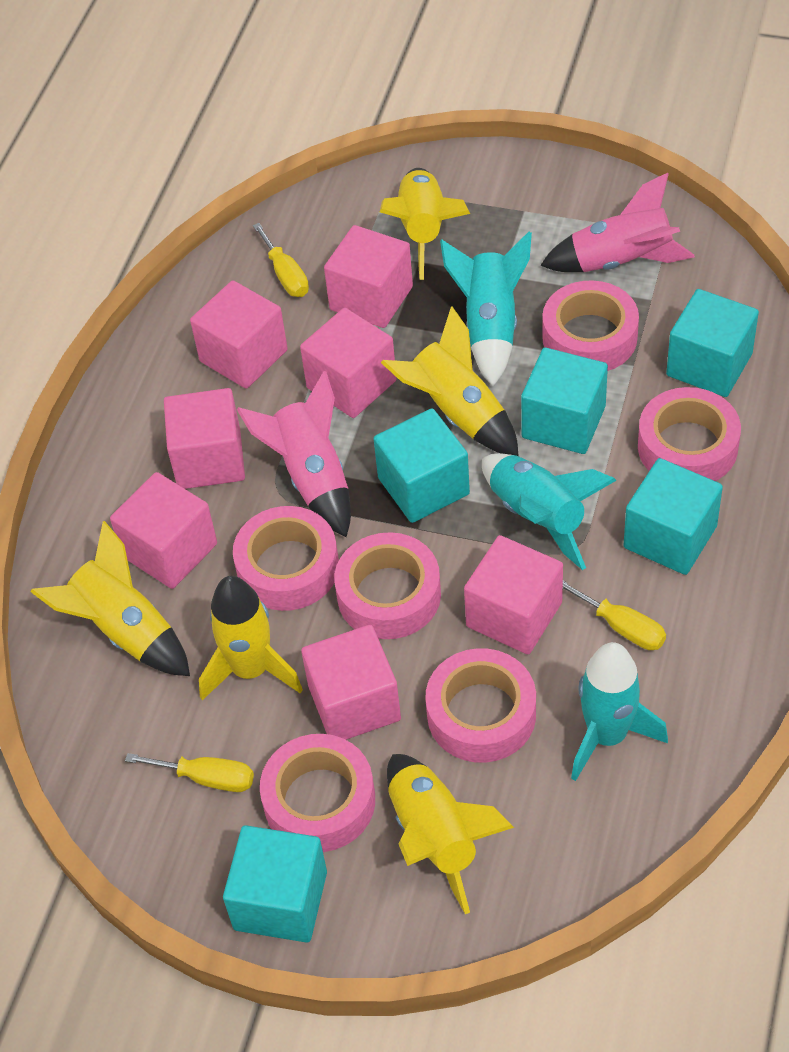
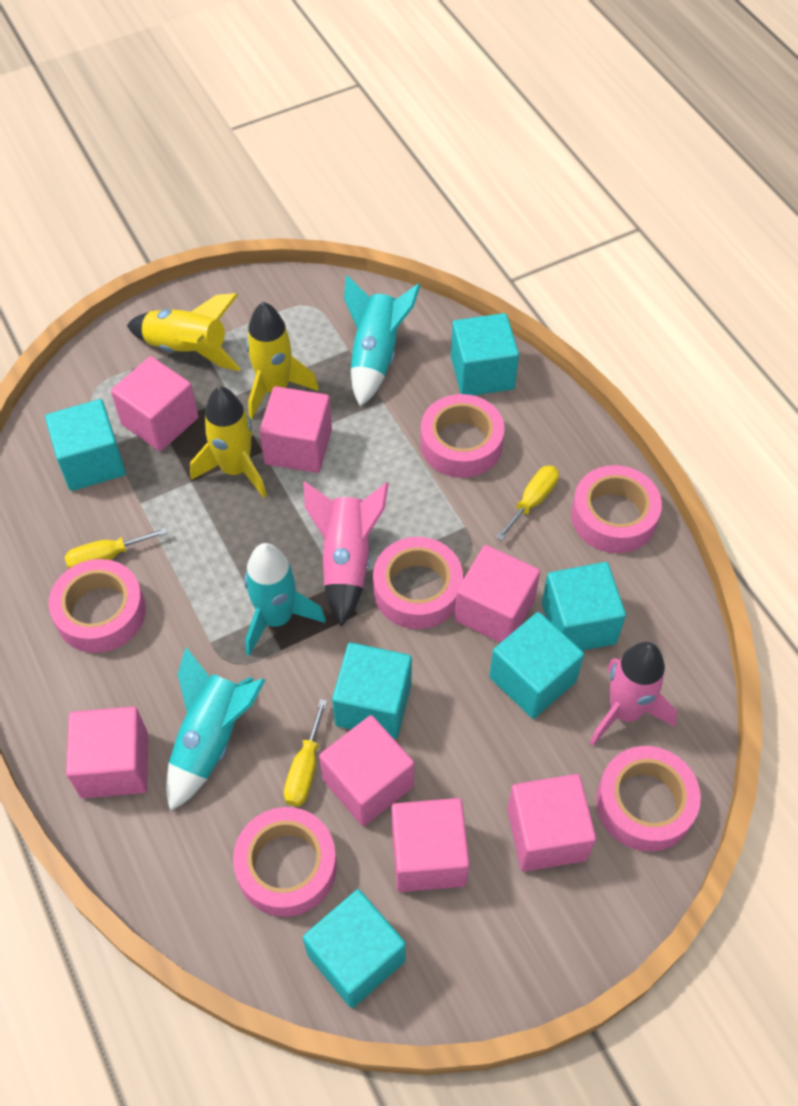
turquoise cube: [223,825,327,943] [374,408,470,523] [521,348,608,454] [623,458,723,575] [666,289,759,397] = 5 -> [45,399,126,491] [303,889,406,1008] [332,643,412,739] [451,313,519,395] [489,612,584,719] [542,562,626,651] = 6
yellow rocket: [30,521,190,676] [199,576,303,700] [380,168,470,280] [381,306,519,456] [387,754,514,914] = 5 -> [127,293,241,371] [190,386,267,498] [246,302,319,419] = 3

